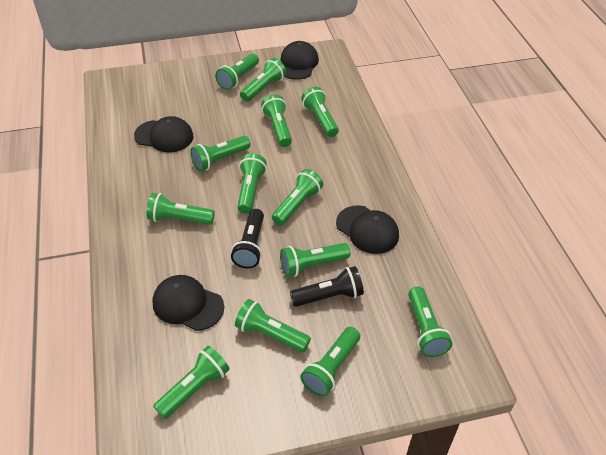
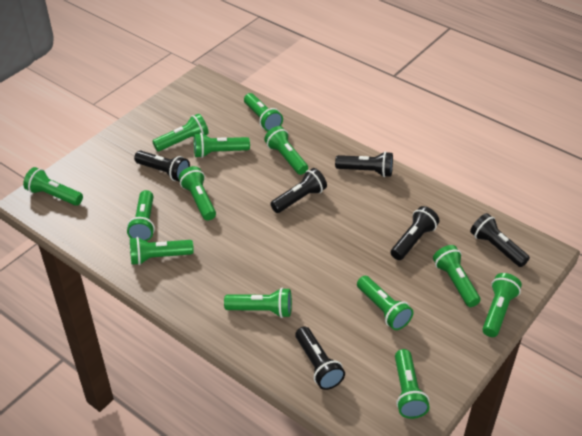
black cap: [134,116,194,152] [152,275,224,331] [280,41,319,80] [336,205,399,254] = 4 -> none = 0
black flashlight: [231,209,264,269] [290,266,364,307] = 2 -> [134,151,190,182] [270,168,327,213] [295,326,345,390] [335,151,393,177] [391,206,440,260] [470,213,530,267] = 6

